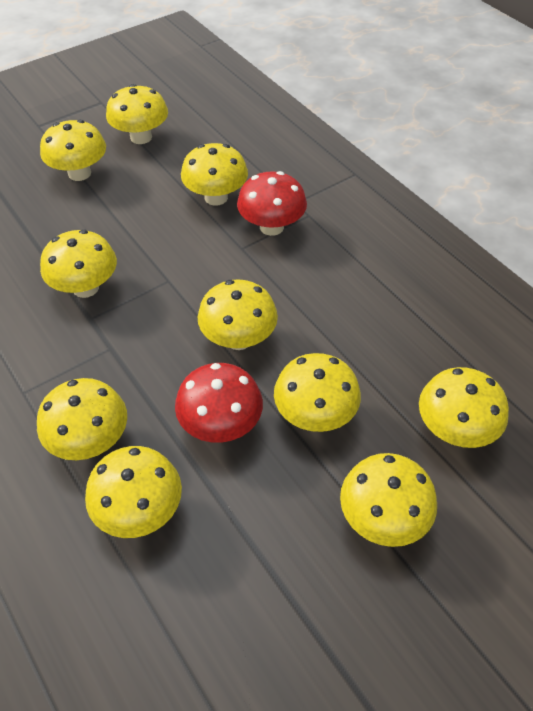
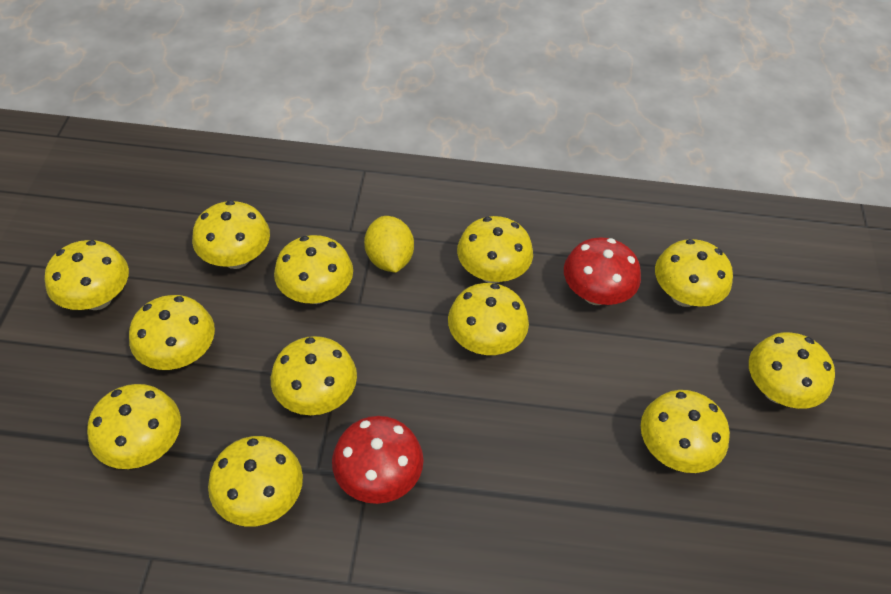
yellow lemon: none = 0 -> [364,216,414,273] = 1
yellow mushroom: [37,378,127,460] [40,120,106,181] [40,230,117,298] [85,446,182,538] [106,84,168,144] [181,143,248,206] [198,279,278,350] [274,353,361,432] [340,453,437,547] [419,367,509,448] = 10 -> [45,240,129,310] [87,384,181,469] [129,295,215,370] [192,201,270,269] [208,436,303,527] [271,336,357,415] [274,235,353,304] [448,283,529,355] [457,216,533,283] [641,390,730,473] [655,239,733,307] [749,332,835,409] = 12

